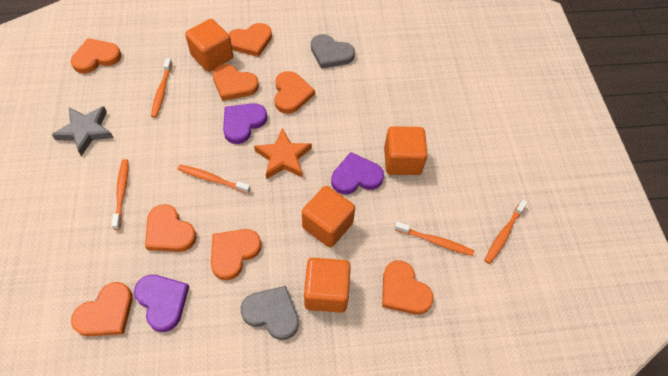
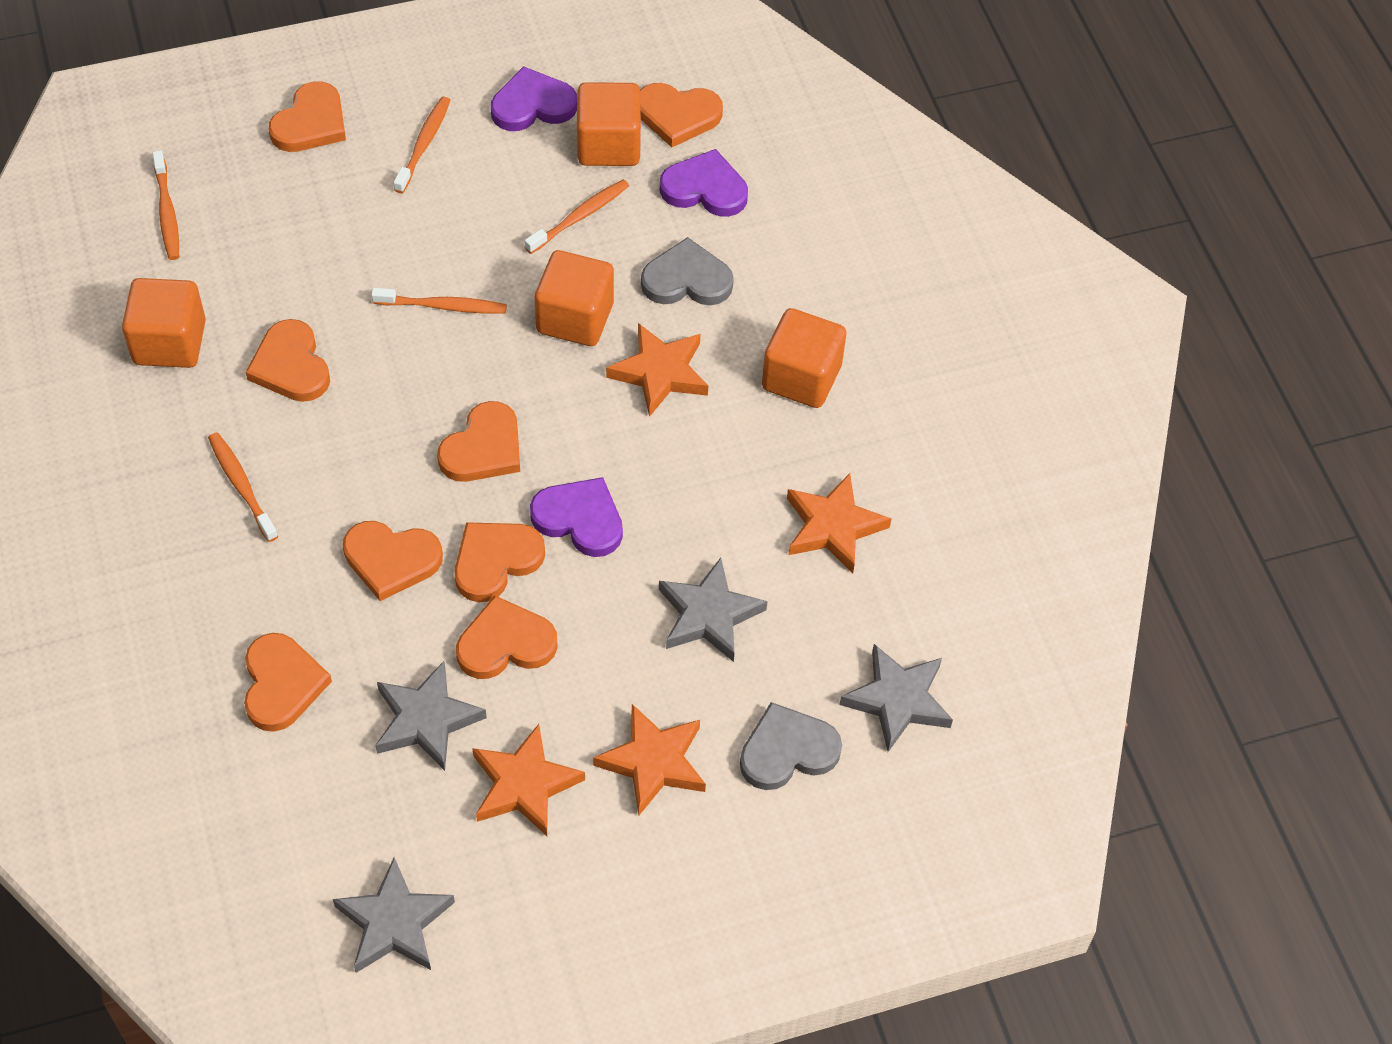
grey star: [52,106,114,156] = 1 -> [333,857,455,973] [375,661,487,771] [659,558,768,662] [839,644,953,752] = 4
orange star: [254,128,312,179] = 1 -> [472,724,585,836] [593,704,706,815] [606,323,708,417] [787,473,892,573] = 4

